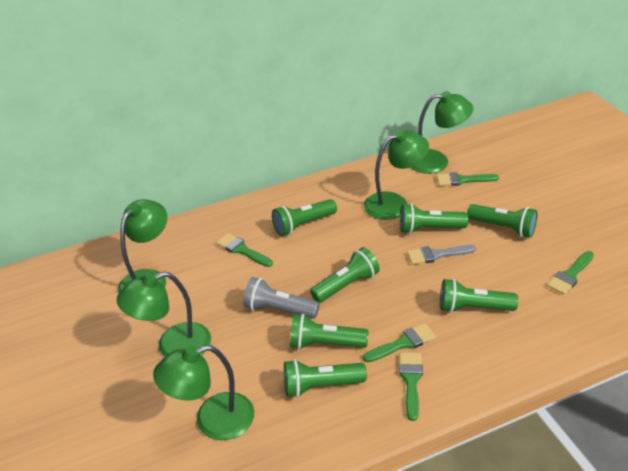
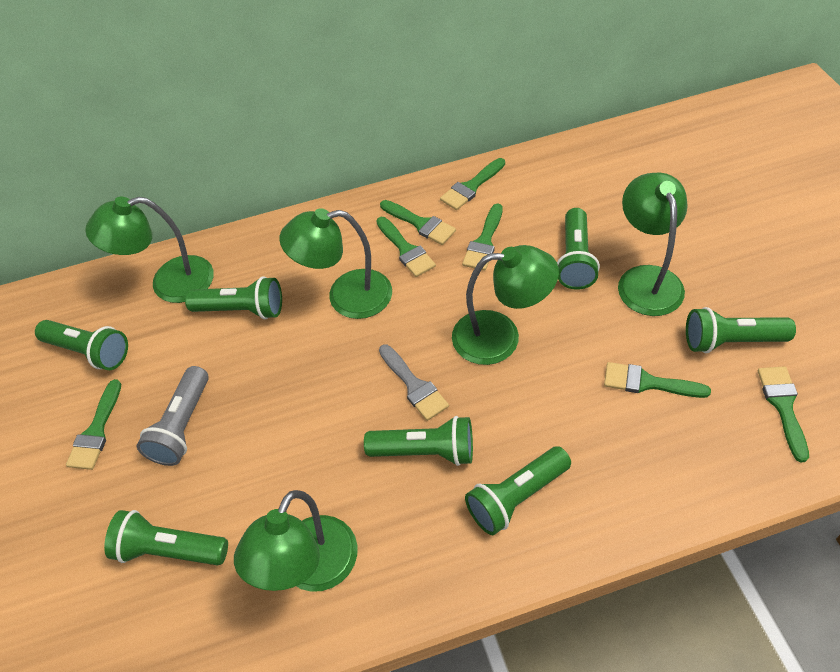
green brush: [216,233,273,267] [363,323,436,362] [399,352,423,421] [436,172,499,186] [547,251,594,295] = 5 -> [66,379,121,470] [376,217,436,277] [380,200,456,245] [440,158,505,210] [462,203,503,271] [604,362,711,398] [758,366,809,462] = 7

